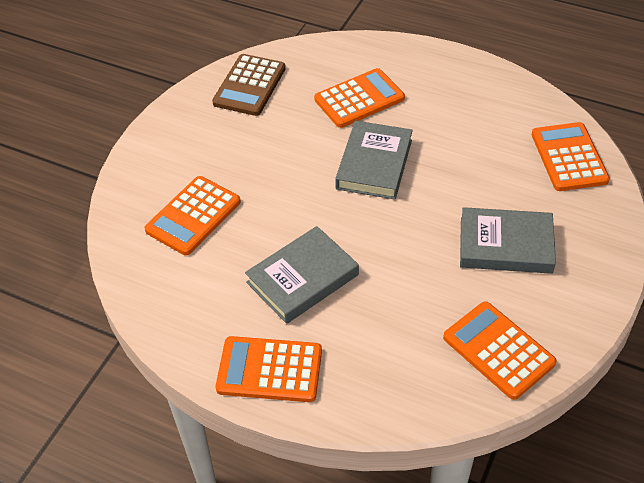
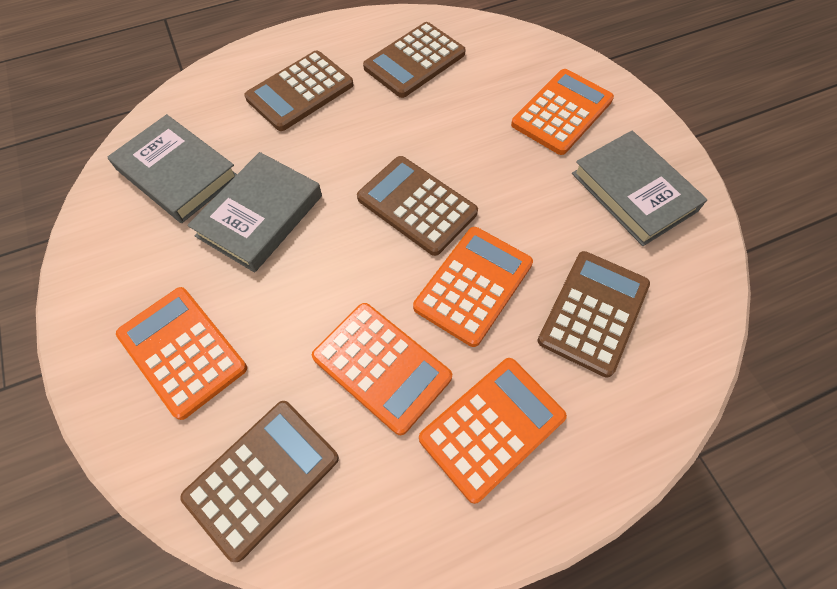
brown calculator: [212,54,286,116] = 1 -> [180,401,339,562] [244,51,353,131] [357,156,478,256] [363,22,466,98] [538,251,650,378] = 5

